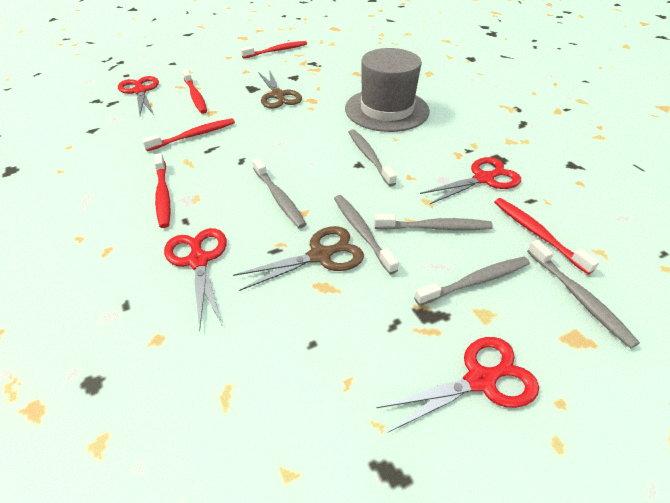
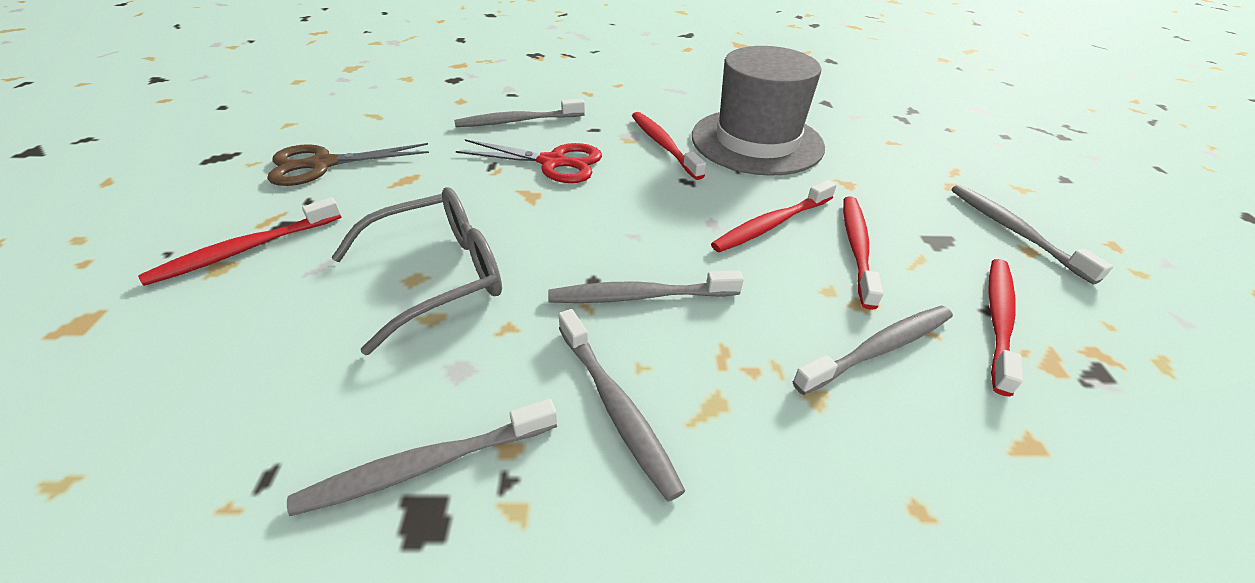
brown scissors: [233,226,364,291] [258,70,302,109] = 2 -> [267,143,429,186] = 1
grey glasses: none = 0 -> [331,187,502,355] = 1
red scissors: [118,76,159,115] [164,228,227,331] [376,337,539,432] [420,157,521,204] = 4 -> [456,139,602,183] = 1

